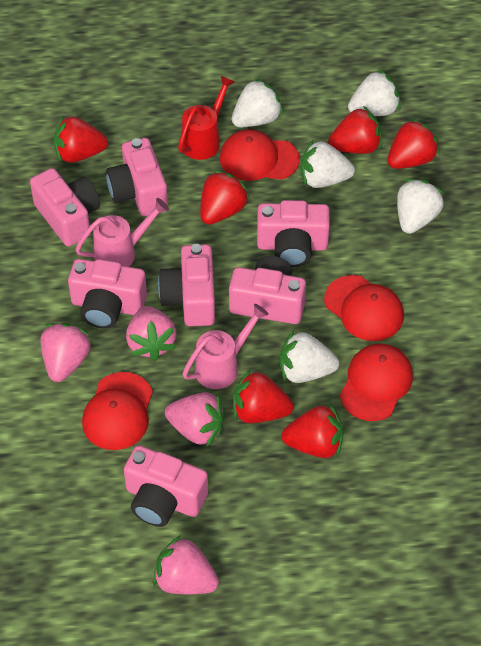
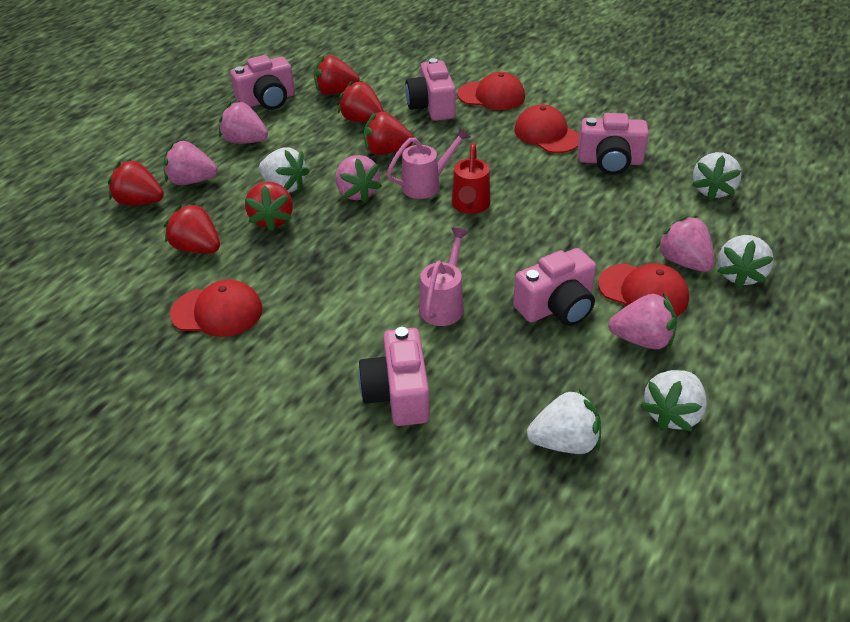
pink camera: [30,168,100,247] [68,259,147,329] [106,138,168,216] [124,445,208,527] [158,244,215,326] [229,256,306,324] [257,200,330,267] = 7 -> [230,55,295,110] [358,327,430,426] [405,58,456,121] [513,248,596,326] [578,113,649,175] = 5
pink strawberry: [41,323,92,382] [126,306,176,361] [153,535,219,594] [165,392,226,446] = 4 -> [164,140,218,185] [219,101,268,144] [335,155,382,202] [608,293,677,349] [656,216,715,272] = 5

